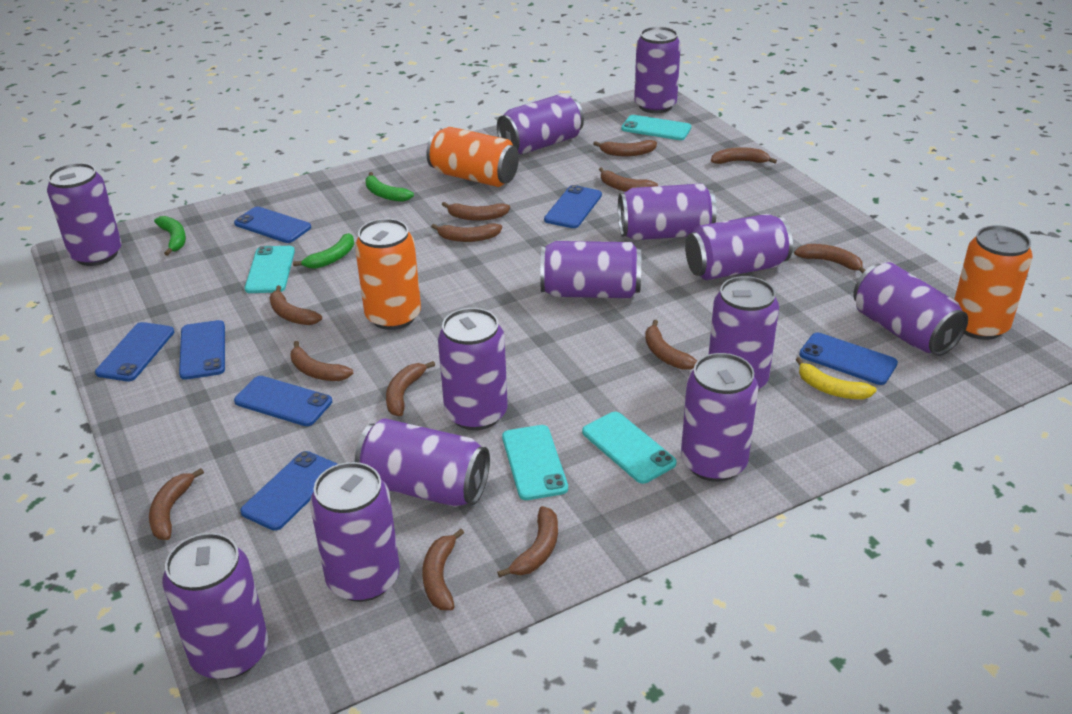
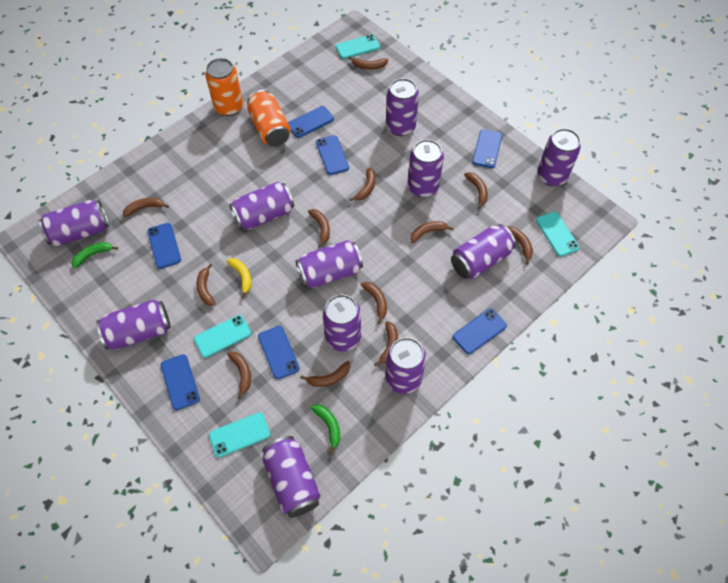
brown banana: [149,468,204,540] [269,285,322,325] [290,341,354,381] [386,361,435,416] [422,529,464,610] [431,223,502,242] [442,202,510,221] [497,506,558,578] [593,140,657,156] [599,167,658,192] [645,320,697,370] [711,147,777,164] [794,244,866,274] = 13 -> [123,198,169,217] [196,263,216,306] [227,351,251,399] [300,361,350,387] [308,209,330,248] [349,57,388,70] [349,168,375,201] [361,282,387,324] [374,321,398,366] [410,221,454,243] [464,172,488,209] [507,226,533,264] = 12
green banana: [154,216,186,256] [293,233,354,269] [365,172,414,202] = 3 -> [72,242,118,269] [311,404,340,454] = 2
orange can: [355,218,421,330] [426,127,519,187] [954,225,1033,340] = 3 -> [205,58,243,116] [247,90,291,146] = 2
purple can: [47,163,122,266] [162,533,268,679] [310,462,400,602] [355,419,490,507] [438,308,508,430] [497,93,584,154] [540,241,641,298] [618,183,716,240] [634,27,681,113] [681,353,758,482] [685,214,793,280] [709,276,779,390] [853,262,968,356] = 13 -> [39,200,109,247] [96,299,171,349] [229,182,294,230] [262,436,321,518] [296,240,363,288] [323,294,361,352] [385,337,426,394] [386,78,419,136] [408,139,444,197] [451,224,516,279] [537,128,581,186] = 11

